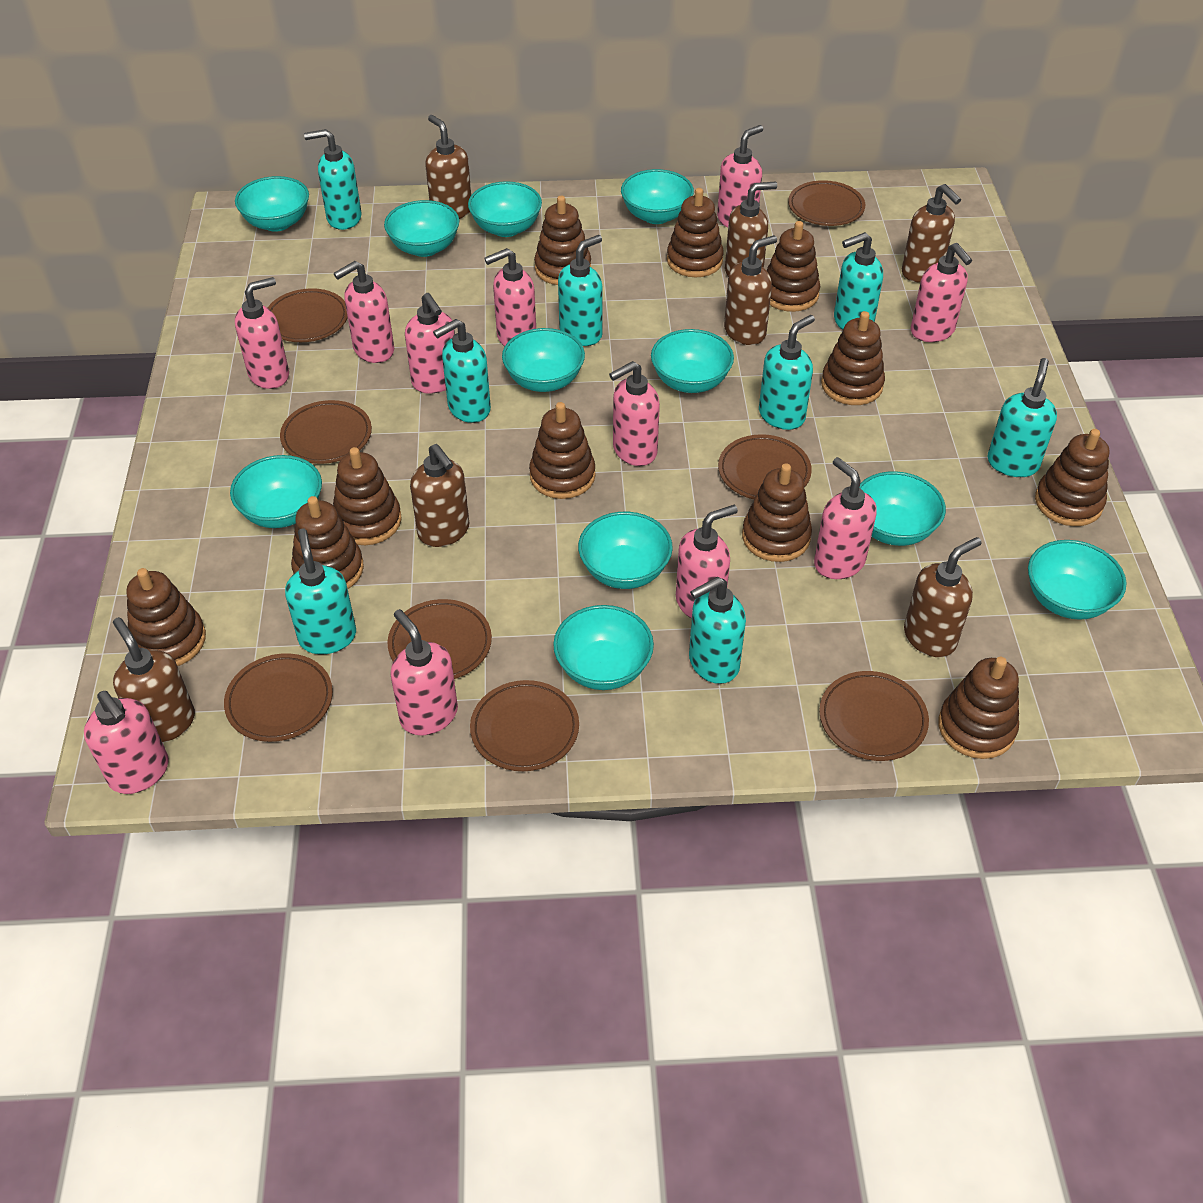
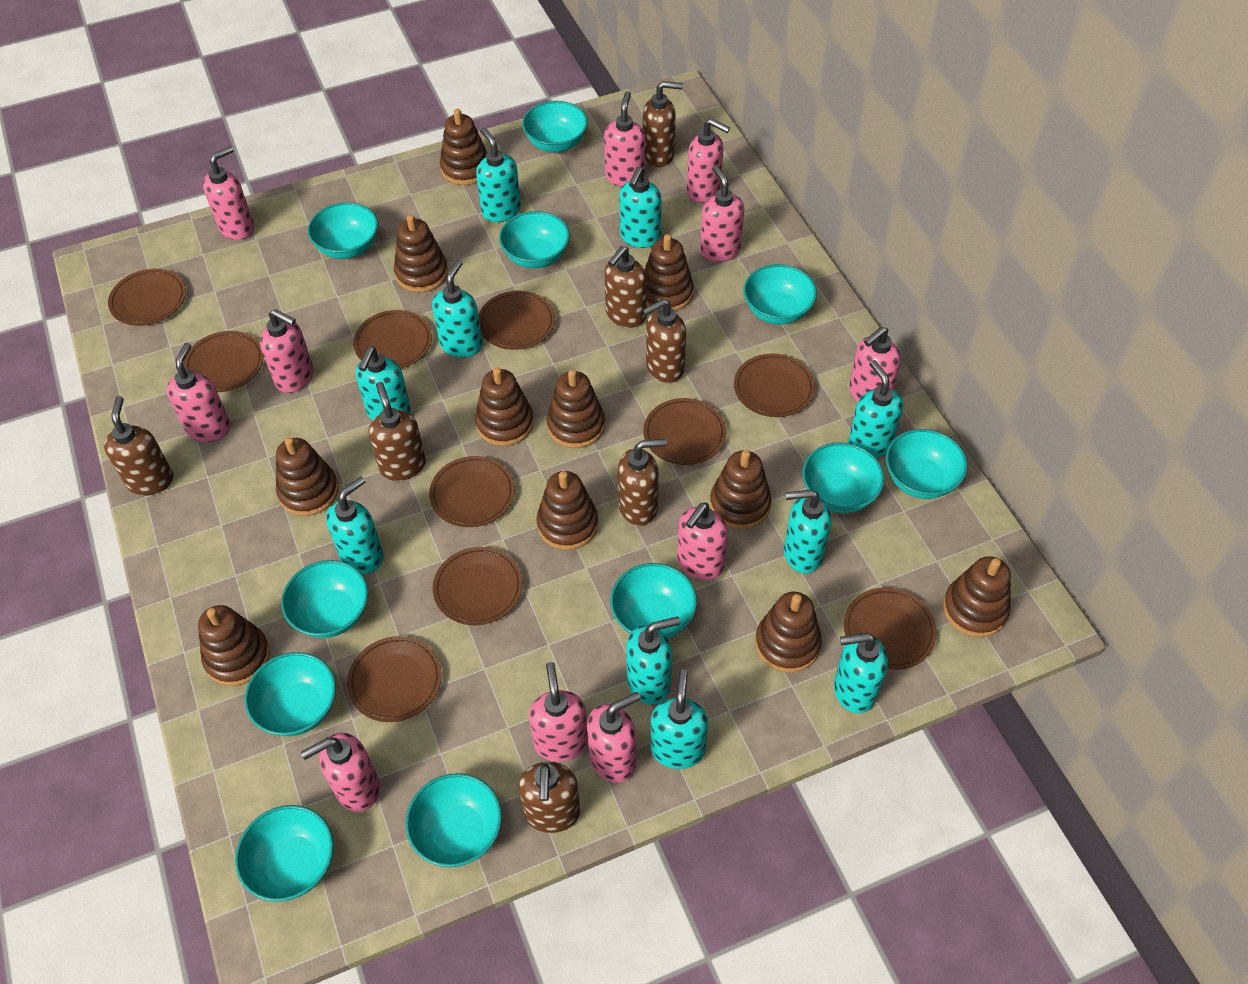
brown plate: [224,653,333,742] [268,288,348,342] [280,400,372,464] [387,599,492,679] [470,680,579,771] [718,434,812,499] [788,180,865,226] [819,671,929,761] = 8 -> [108,269,186,326] [183,331,264,392] [347,636,442,722] [353,310,432,369] [429,456,515,527] [433,547,523,625] [478,291,555,350] [643,398,726,465] [734,353,815,417] [844,587,937,670] = 10
turquoise soap dispenser: [285,528,356,654] [304,129,361,230] [433,319,491,423] [558,235,603,346] [689,577,746,684] [759,315,815,430] [834,232,883,330] [988,358,1057,477] = 8 -> [326,477,384,574] [356,347,411,420] [432,260,483,358] [476,127,521,222] [619,167,661,248] [626,616,680,704] [650,669,708,769] [784,489,832,574] [834,633,888,713] [848,360,903,458] = 10

